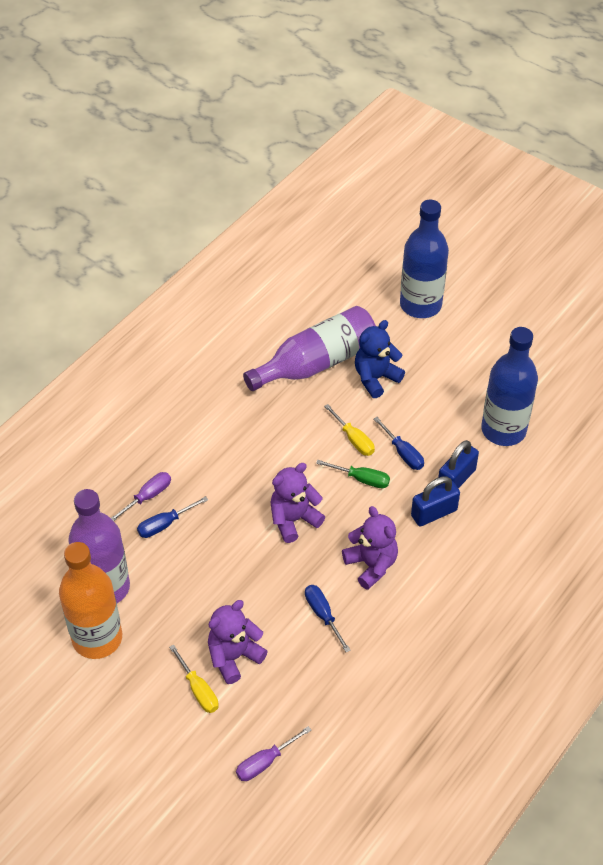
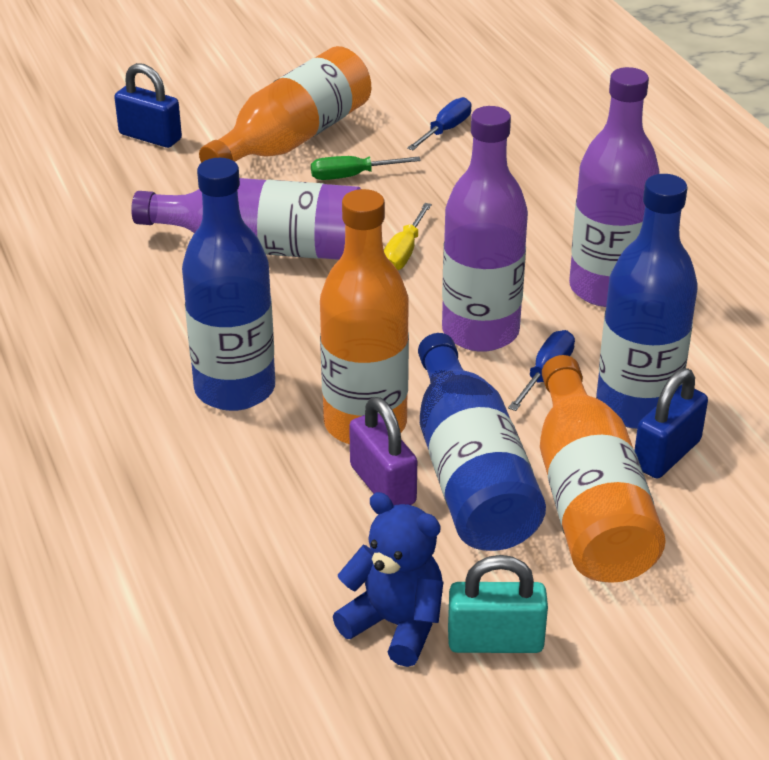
blue bottle: [400,200,449,318] [481,327,538,446] = 2 -> [182,158,275,411] [418,333,546,551] [596,174,698,429] = 3
blue screwdriver: [137,496,208,538] [305,585,351,652] [374,417,424,470] = 3 -> [407,97,472,150] [508,330,575,411] = 2
orange bottle: [59,542,122,659] = 1 -> [199,46,371,163] [320,189,409,444] [540,355,666,583] = 3
purple bottle: [68,489,130,603] [243,306,376,391] = 2 -> [131,178,361,260] [442,106,528,352] [569,67,660,307] = 3
purple padlock: none = 0 -> [349,397,417,505] = 1
purple screwdriver: [111,472,171,521] [236,726,312,781] = 2 -> none = 0
purple teddy bear: [208,600,268,684] [271,463,325,543] [342,506,398,590] = 3 -> none = 0
turquoise padlock: none = 0 -> [448,555,548,653] = 1
yellow screwdriver: [169,644,219,713] [324,404,375,456] = 2 -> [384,203,432,270] = 1

